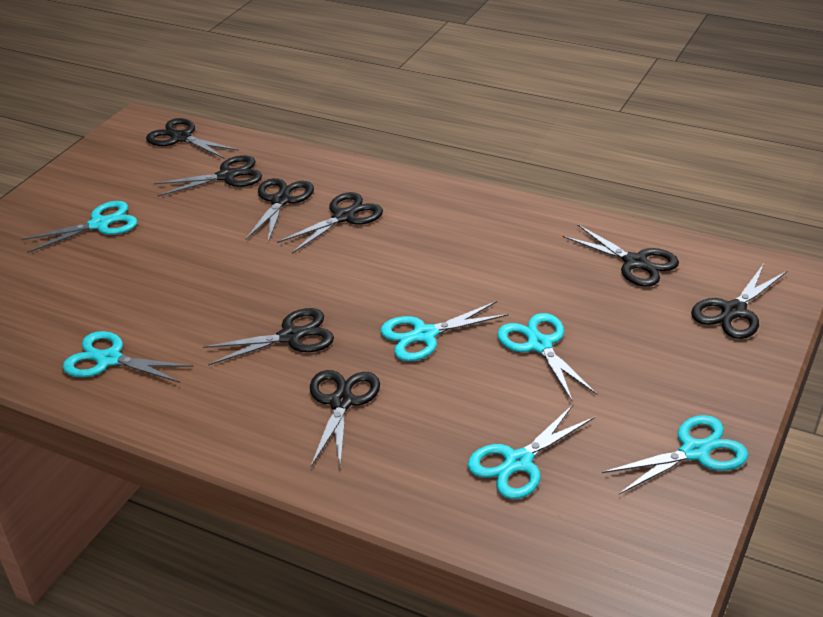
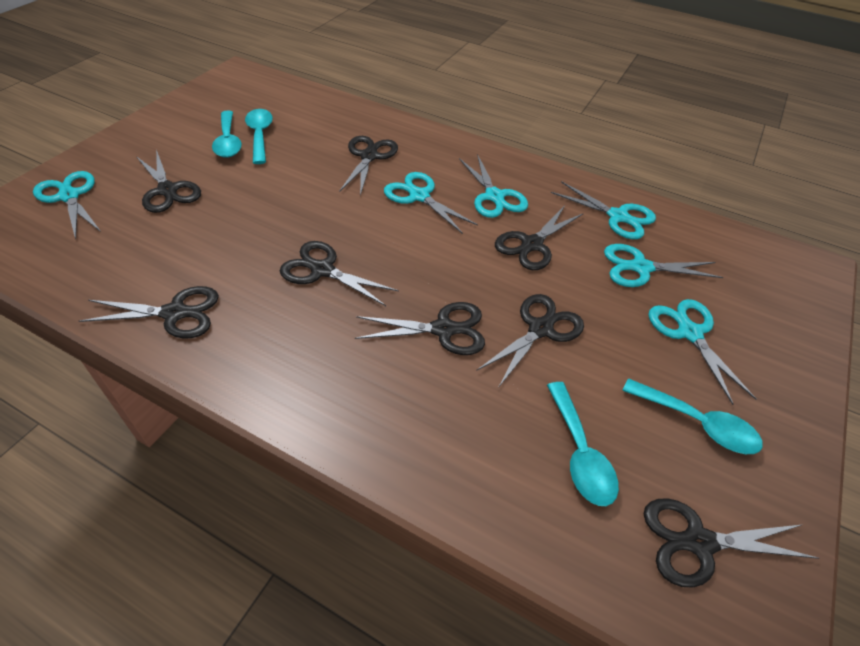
turquoise spoon: none = 0 -> [212,110,242,158] [245,109,273,164] [547,382,619,506] [622,378,763,454] = 4

